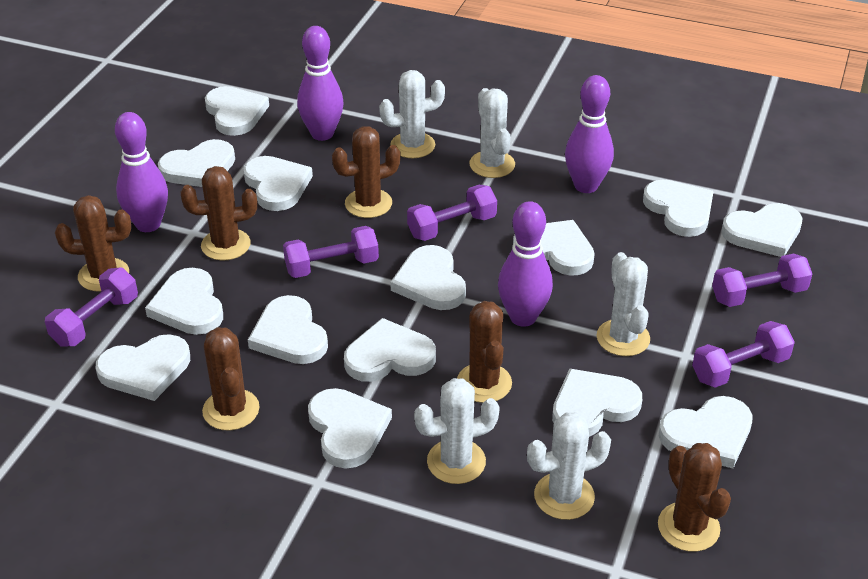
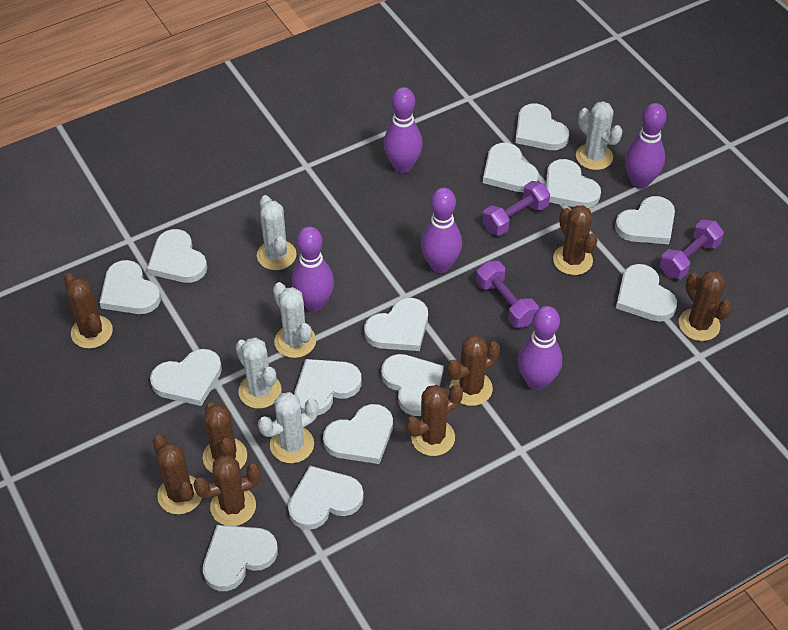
brown cactus: [55,195,131,292] [181,166,257,261] [202,327,259,431] [332,126,400,218] [457,301,512,403] [658,443,731,552] = 6 -> [64,273,113,349] [153,435,202,514] [193,455,261,526] [203,402,247,472] [406,384,463,456] [447,335,500,406] [553,205,597,275] [679,271,732,341] = 8
purple bowling pin: [115,112,168,232] [297,26,343,141] [498,201,553,327] [565,75,614,193] = 4 -> [292,226,334,312] [384,87,423,173] [421,187,462,273] [518,306,562,390] [625,103,667,189] = 5
purple dumbbell: [45,268,138,347] [283,226,379,278] [407,185,497,241] [692,321,795,388] [712,254,812,307] = 5 -> [476,261,538,328] [482,181,550,236] [660,219,724,279] = 3

